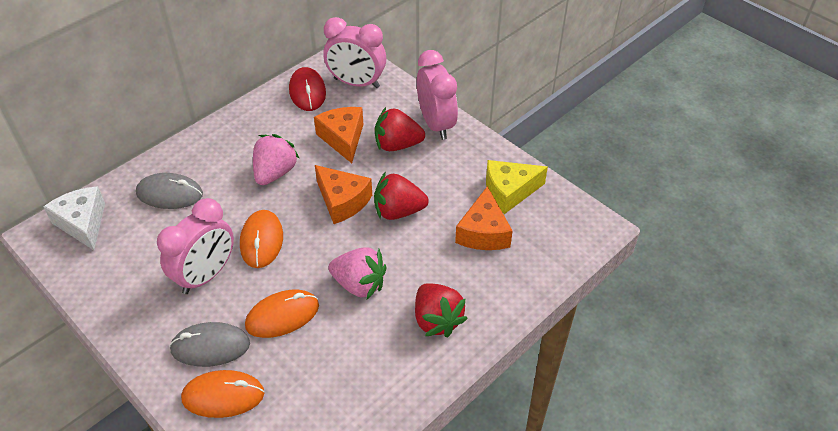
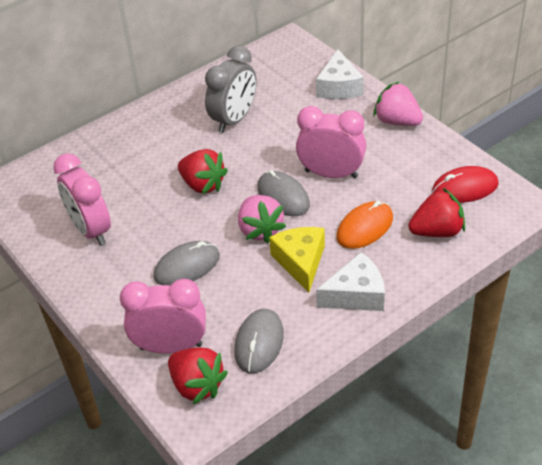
grey clock: none = 0 -> [205,46,257,133] = 1
grey mouse: [136,173,203,209] [169,322,250,367] = 2 -> [154,241,220,285] [234,309,284,374] [257,170,310,216] = 3
orange cheese: [314,107,363,163] [315,165,372,224] [455,186,513,250] = 3 -> none = 0
orange mouse: [181,370,264,418] [240,210,283,268] [245,289,319,338] = 3 -> [336,201,393,249] = 1
white cheese: [43,186,105,250] = 1 -> [316,49,364,99] [316,252,385,311] = 2

